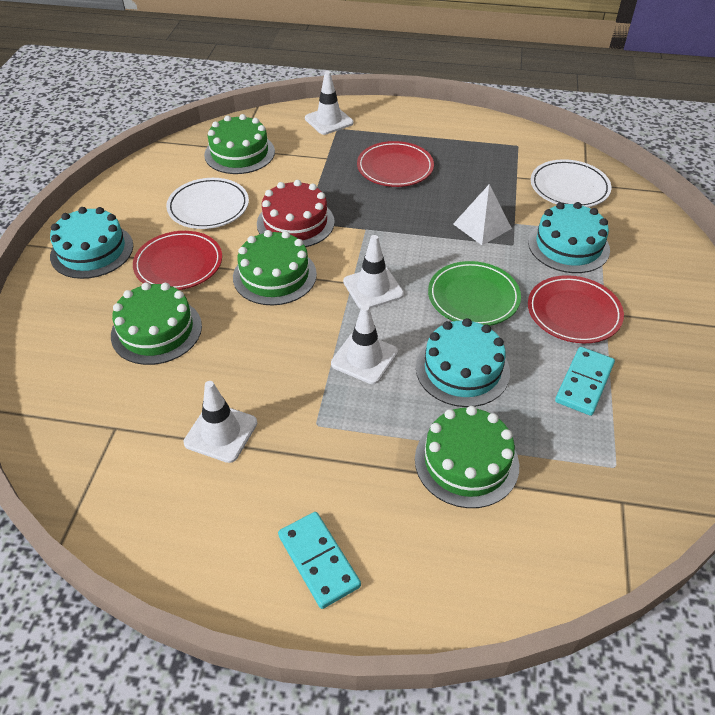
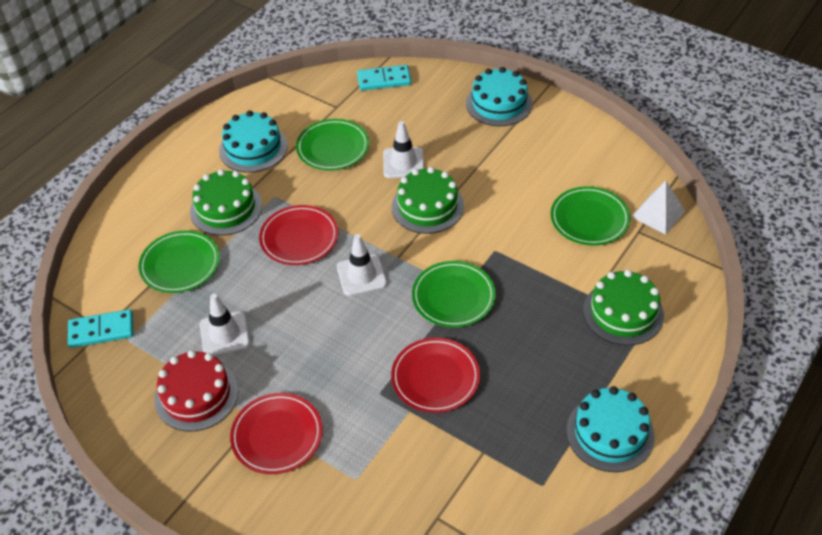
green cake: [111,282,202,365] [204,114,275,174] [233,230,317,306] [415,406,519,508] = 4 -> [190,169,262,236] [392,167,464,234] [583,270,664,346] = 3
green plate: [428,261,521,326] = 1 -> [139,230,220,293] [296,119,369,171] [412,261,496,327] [550,186,630,246] = 4
white plate: [166,178,249,229] [531,159,611,207] = 2 -> none = 0
white traffic cone: [184,381,257,463] [305,71,353,135] [331,305,398,384] [343,235,404,309] = 4 -> [200,294,250,355] [337,234,387,296] [383,121,424,178] = 3

